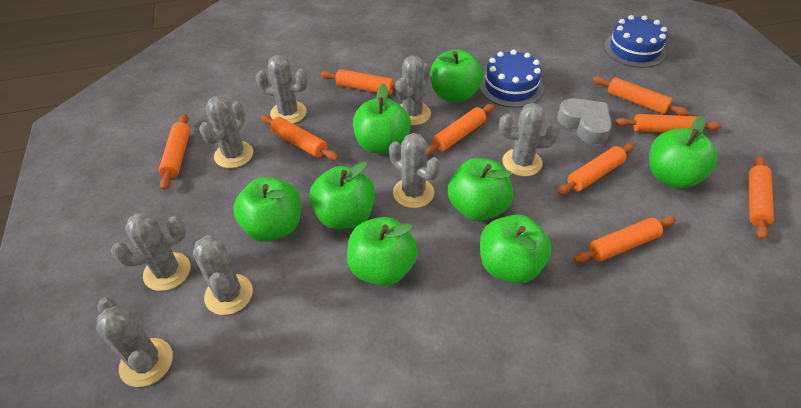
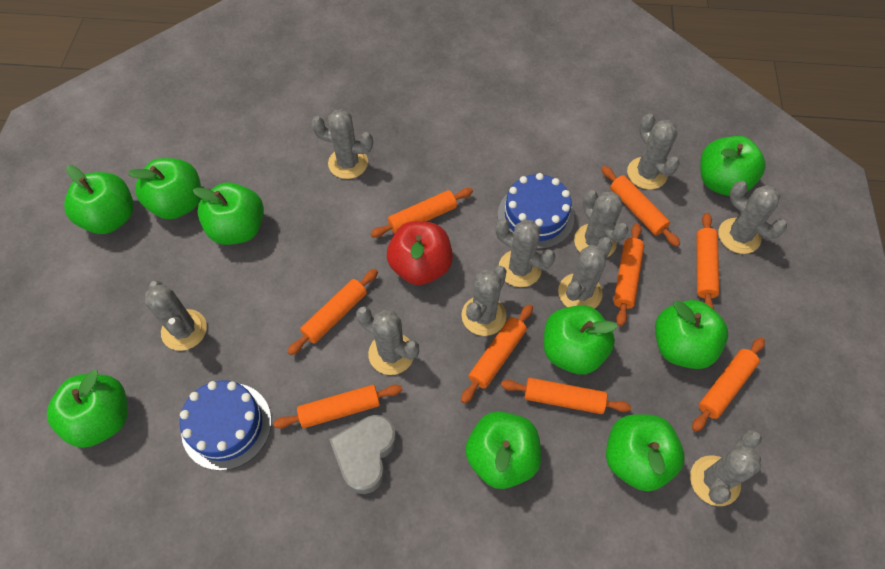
green apple: [233,177,301,242] [309,162,375,229] [347,217,418,286] [353,83,411,154] [430,49,484,103] [448,158,513,221] [480,214,552,284] [649,116,717,188] = 8 -> [47,370,127,448] [64,165,134,234] [128,158,201,219] [193,182,264,245] [465,411,541,489] [544,305,618,374] [606,414,685,491] [655,300,728,369] [700,136,766,196] = 9
grey cactus: [96,297,173,387] [111,213,191,291] [193,235,253,315] [199,96,253,168] [256,55,308,124] [389,133,441,208] [395,55,431,125] [499,103,560,176] = 8 -> [145,281,207,351] [311,109,373,179] [356,306,419,375] [461,266,507,336] [495,218,555,287] [558,237,613,309] [574,190,629,257] [627,113,680,189] [690,430,762,506] [718,181,787,254] = 10
red apple: none = 0 -> [387,221,453,285] = 1

